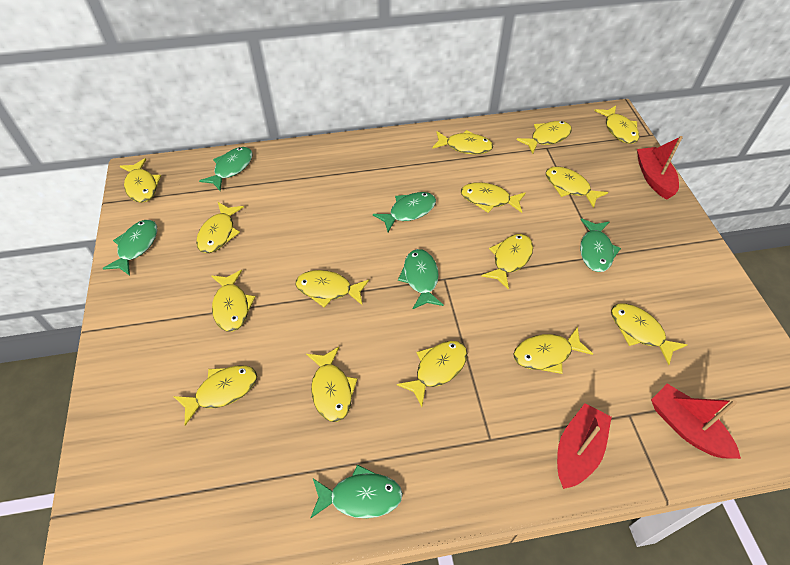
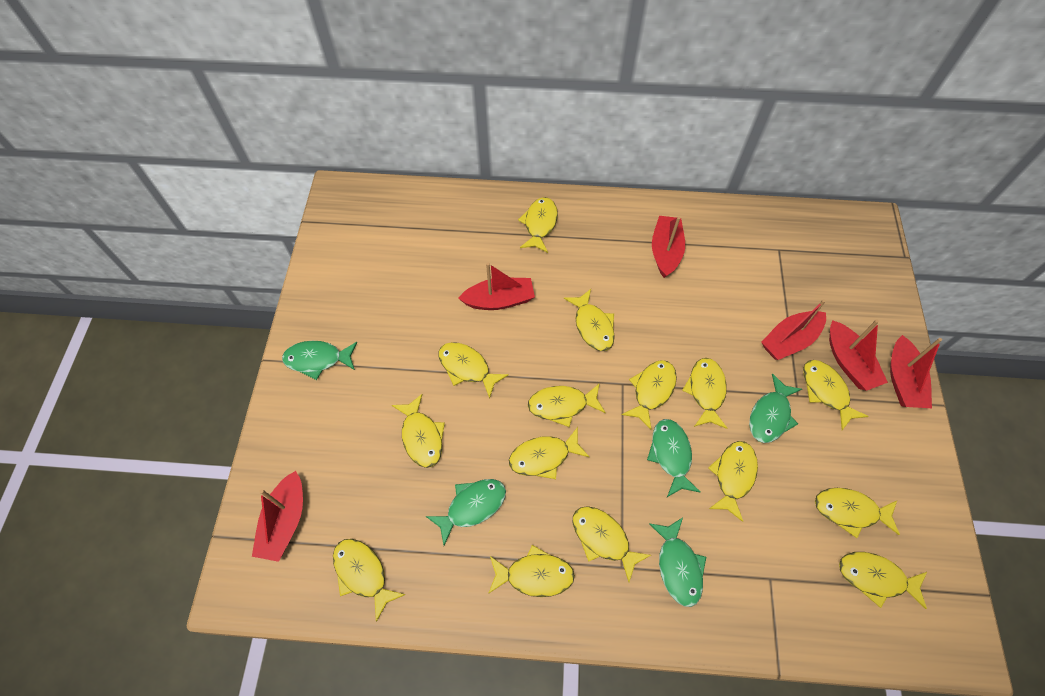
green fish: [102,220,157,276] [199,147,253,191] [311,464,403,518] [373,192,436,232] [398,249,444,309] [580,218,621,272] = 6 -> [282,341,358,380] [426,479,506,545] [647,419,700,497] [649,517,706,607] [749,374,802,443] = 5
red boat: [557,403,612,489] [637,136,683,199] [651,384,741,459] = 3 -> [252,471,303,562] [458,263,535,310] [652,216,685,278] [761,299,826,360] [829,319,888,391] [890,335,942,408] = 6

